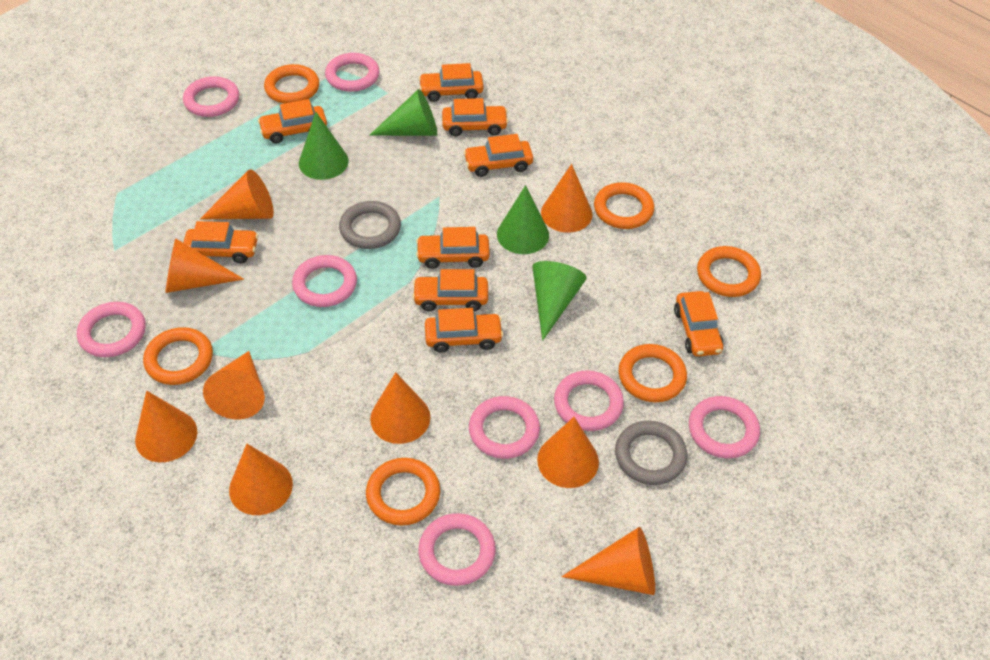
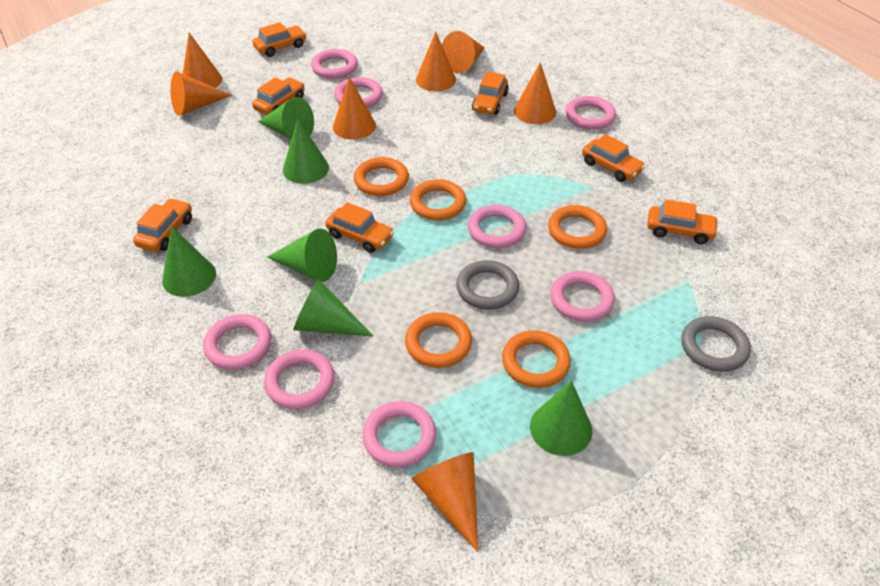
green cone: [299,112,349,180] [369,89,437,136] [497,185,549,254] [532,261,587,341] = 4 -> [162,226,216,297] [258,97,314,139] [267,229,337,282] [283,118,329,184] [293,279,373,337] [530,380,592,456] = 6
orange car: [183,221,258,263] [258,99,327,143] [412,269,488,311] [416,227,490,269] [419,63,484,102] [425,308,503,353] [442,98,508,136] [463,134,533,177] [674,291,724,357] = 9 -> [133,198,192,252] [252,77,305,115] [253,22,307,57] [325,202,394,253] [472,72,509,115] [582,134,645,182] [647,199,719,244] = 7
orange cone: [135,391,197,462] [165,238,244,293] [200,169,274,220] [203,351,265,419] [229,444,293,515] [370,372,431,444] [537,417,599,488] [541,164,593,233] [561,527,655,595] = 9 -> [170,71,232,116] [183,33,222,88] [333,76,376,140] [412,452,478,552] [416,31,456,91] [442,31,485,73] [514,62,556,124] = 7
orange ring: [143,327,213,385] [264,64,319,103] [366,458,440,526] [594,182,654,229] [619,344,687,402] [697,246,761,297] = 6 -> [354,157,409,196] [405,313,472,368] [410,179,466,221] [502,330,571,388] [548,205,607,249] = 5

